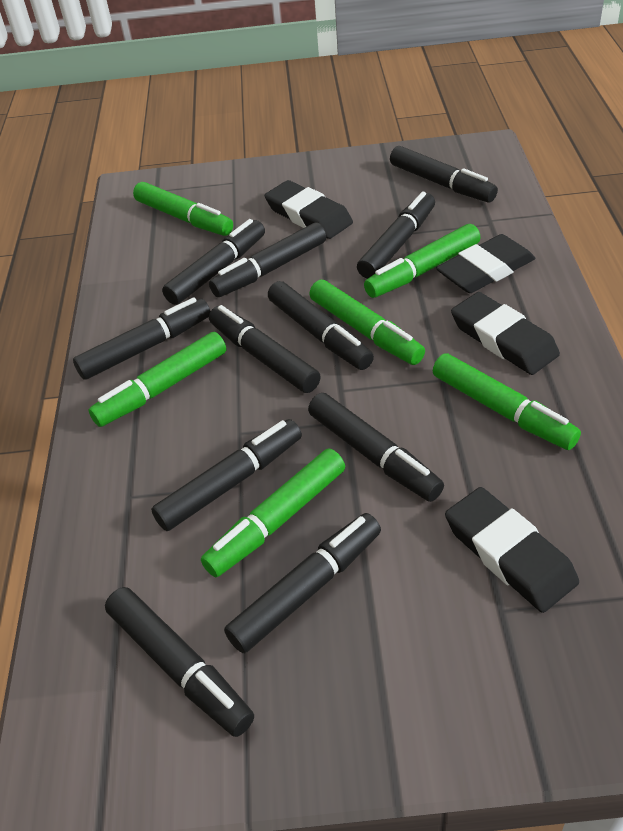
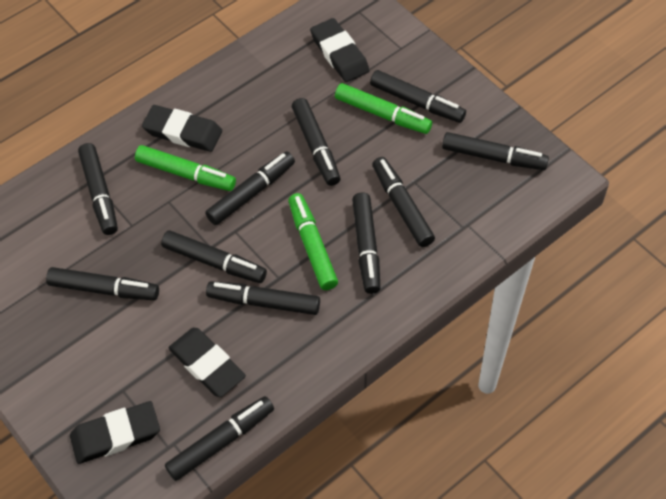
green marker: [88,332,226,427] [133,182,233,236] [201,449,345,577] [309,280,425,365] [364,224,480,298] [433,353,581,450] = 6 -> [135,145,236,191] [288,193,338,290] [335,83,432,134] = 3

